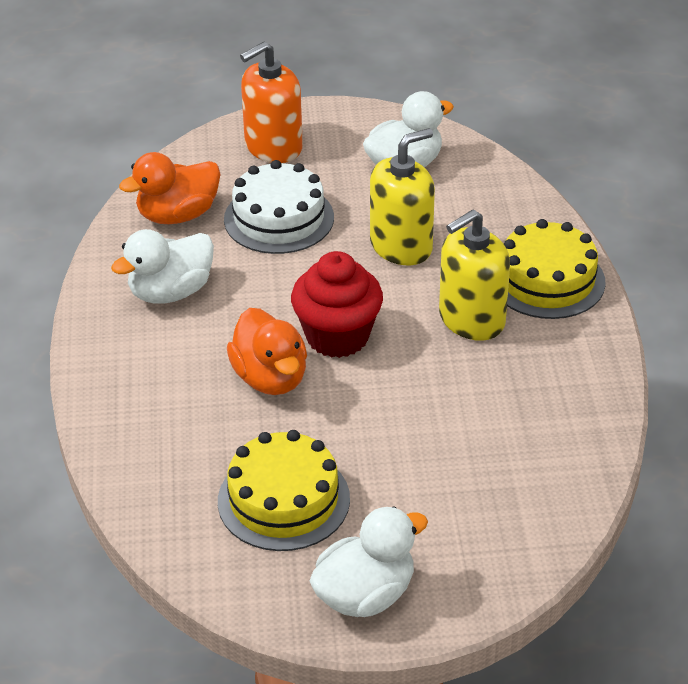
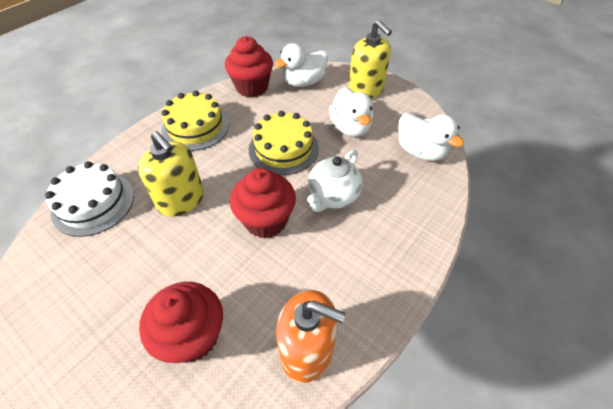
orange duck: [119,152,221,224] [227,308,307,395] = 2 -> none = 0
red cupcake: [291,251,383,358] = 1 -> [139,282,223,363] [225,36,273,97] [230,168,296,239] = 3
white teapot: none = 0 -> [307,150,363,212] = 1

